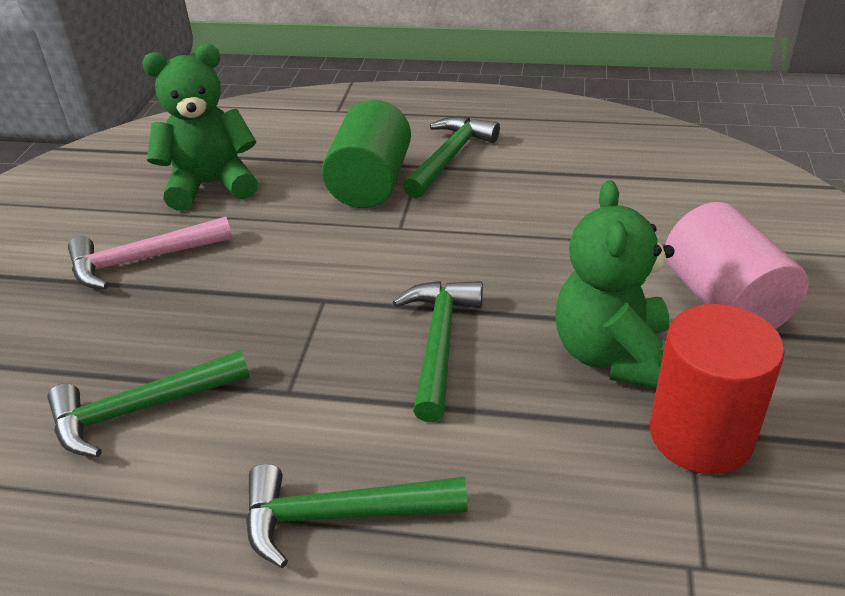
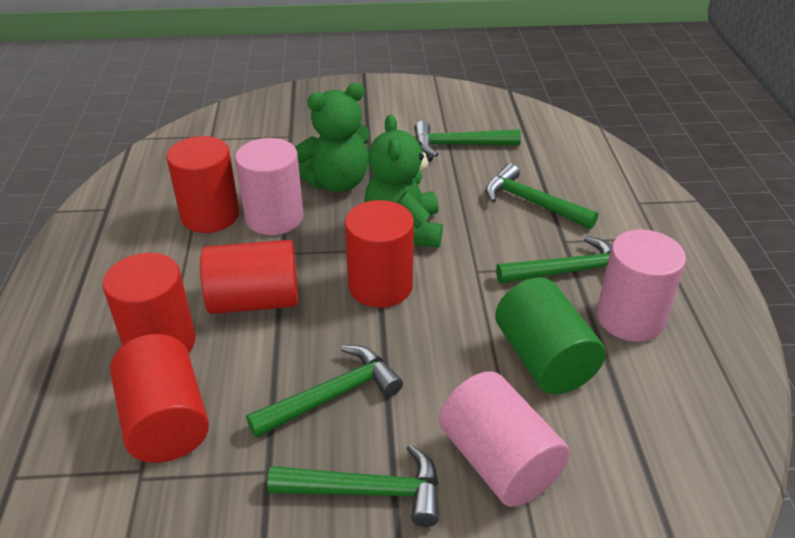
green hammer: [47,350,250,457] [246,464,468,568] [393,281,483,422] [403,117,500,199] = 4 -> [246,345,403,438] [267,444,439,527] [414,121,521,157] [485,164,598,229] [496,236,612,284] = 5
pink cylinder: [665,202,809,329] = 1 -> [235,138,303,235] [439,371,570,507] [597,229,686,342] = 3
pink hammer: [68,217,232,289] = 1 -> none = 0
red cylinder: [650,304,785,474] = 1 -> [103,253,196,354] [110,334,209,463] [166,136,239,233] [200,240,298,314] [345,200,414,308] = 5

